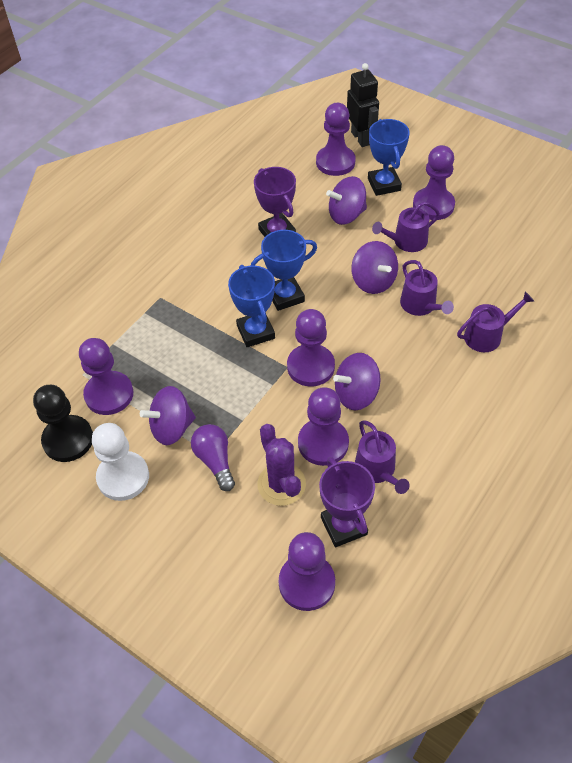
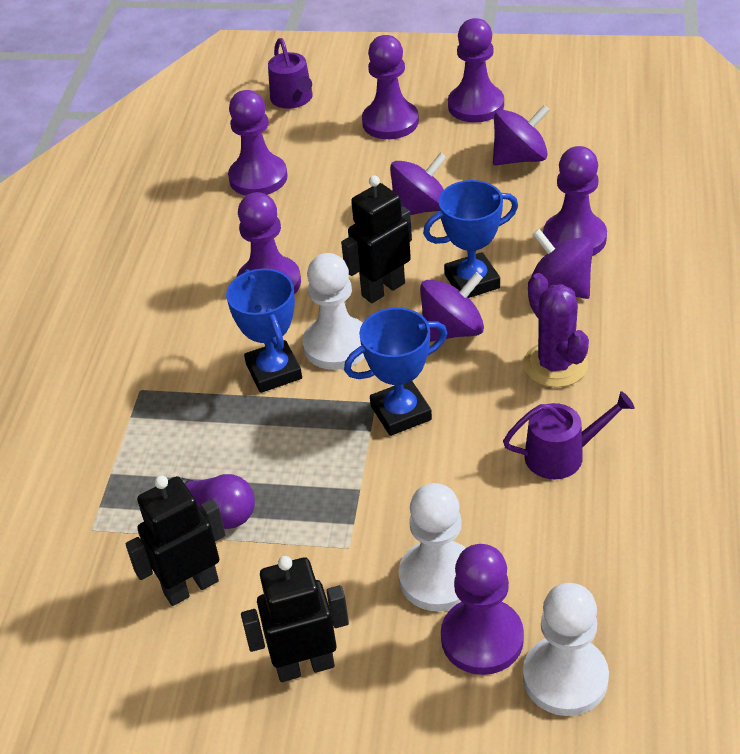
black pawn: [33,385,93,462] = 1 -> none = 0
black robot: [347,63,379,147] = 1 -> [126,475,226,606] [241,556,349,682] [341,175,412,303] = 3
purple trophy: [254,167,296,237] [319,457,375,547] = 2 -> none = 0
purple watering can: [355,420,410,494] [372,202,440,252] [400,260,454,316] [457,291,534,352] = 4 -> [268,38,313,109] [503,391,634,479] = 2
white pawn: [92,423,149,501] = 1 -> [302,253,365,370] [398,483,466,611] [523,583,609,716] = 3

